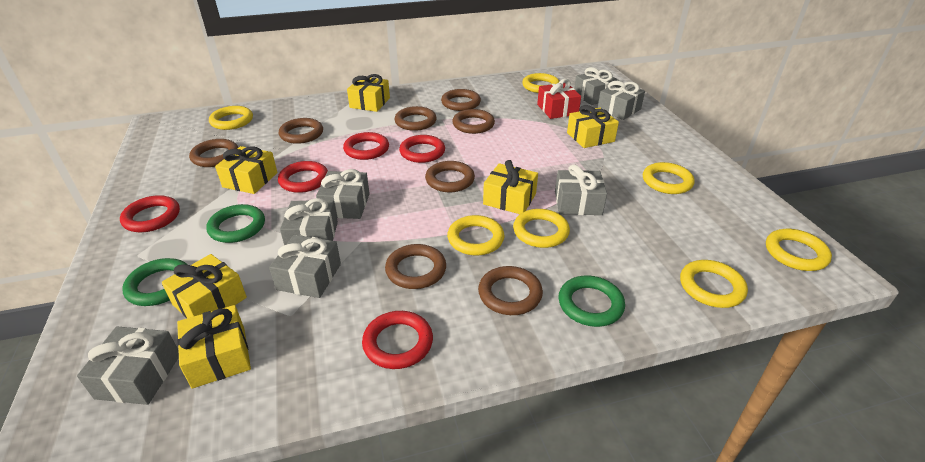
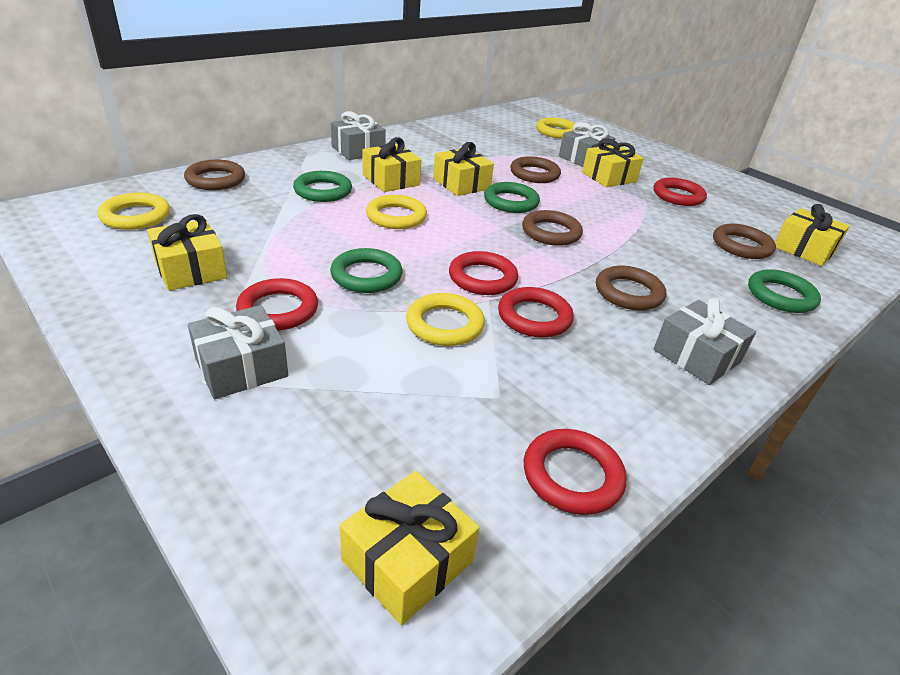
brown ring: [189,139,238,167] [279,118,323,144] [385,244,446,289] [394,106,436,131] [425,161,475,192] [441,89,481,111] [452,109,495,134] [478,266,543,315] = 8 -> [184,160,245,190] [510,156,561,183] [522,210,583,246] [596,266,666,310] [713,224,776,259] = 5
green ring: [122,258,187,306] [206,204,265,243] [559,276,625,327] = 3 -> [293,171,352,202] [330,248,403,293] [484,182,540,213] [748,269,821,313] = 4
grey gift: [77,326,179,405] [269,235,341,298] [280,198,338,245] [316,169,370,219] [555,164,607,215] [574,67,620,105] [598,81,645,120] = 7 -> [188,305,288,399] [331,111,386,160] [559,122,616,167] [654,298,756,385] = 4
red gift: [537,79,581,119] = 1 -> none = 0
yellow ring: [209,106,253,130] [447,215,505,255] [513,209,570,248] [522,73,560,93] [643,162,694,194] [680,260,748,308] [766,229,832,271] = 7 -> [97,193,170,230] [366,195,427,229] [406,293,485,346] [536,118,579,139] = 4

